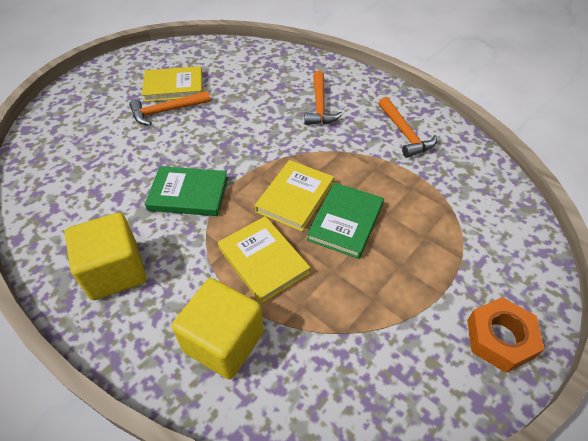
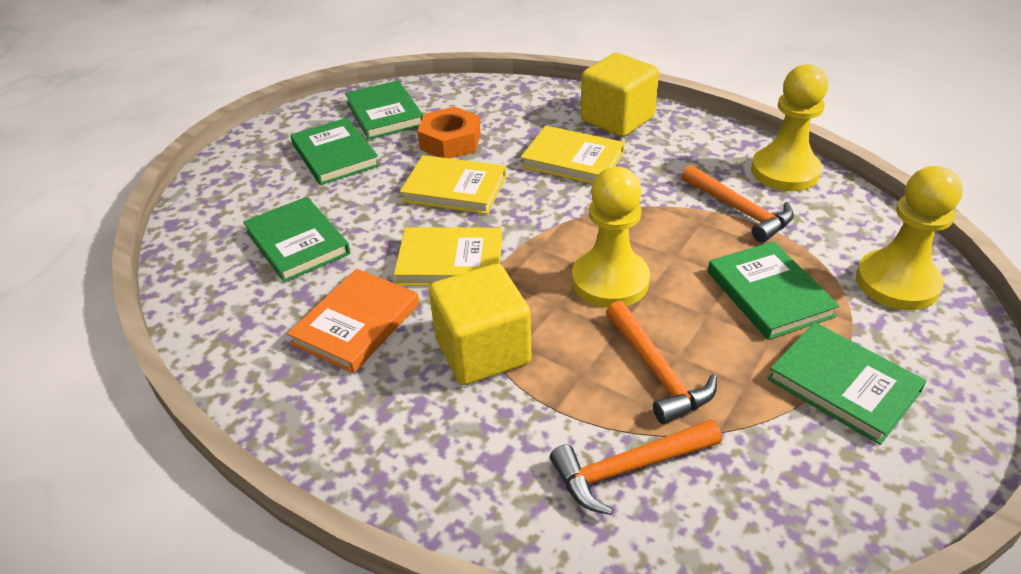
green book: [145,166,228,216] [307,182,384,259] = 2 -> [243,197,350,283] [290,118,380,185] [345,80,423,140] [708,241,839,340] [767,322,926,445] = 5
orange book: none = 0 -> [287,269,419,373] = 1
yellow pawn: none = 0 -> [572,167,650,308] [751,64,828,191] [856,166,963,310] = 3

